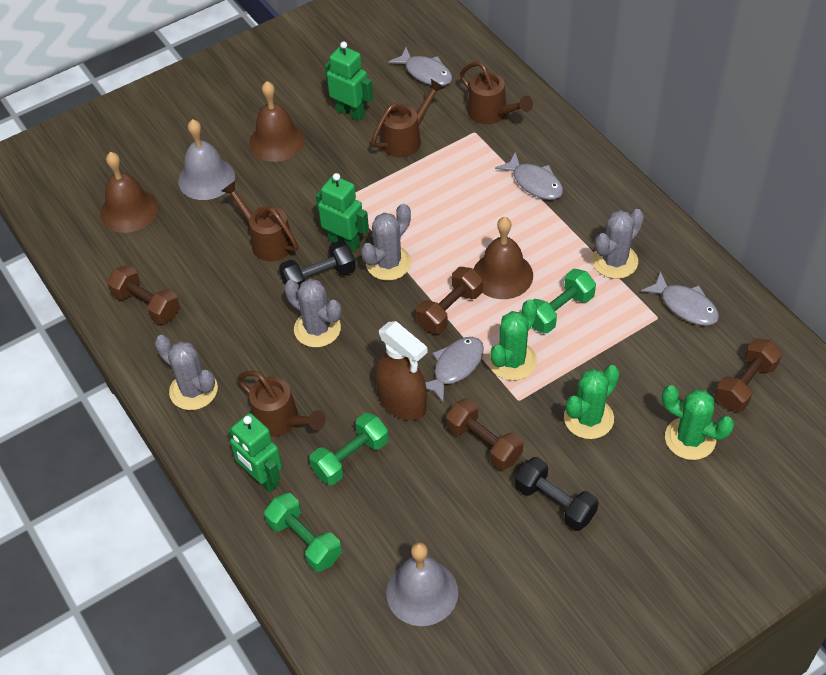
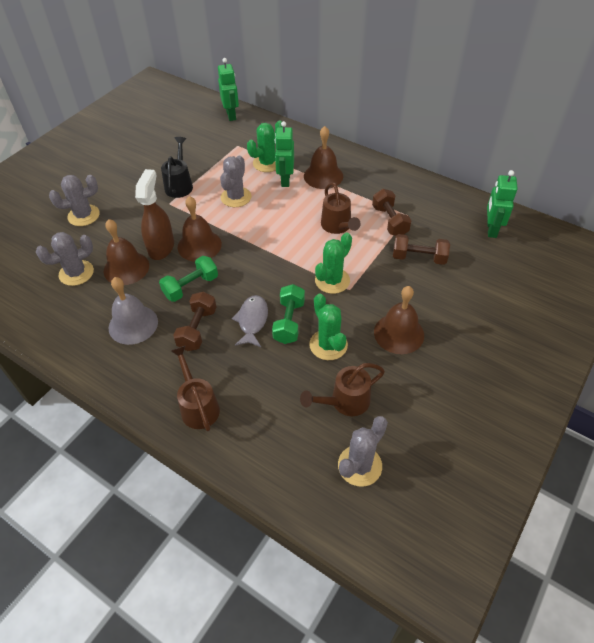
black dumbbell: [279,240,356,288] [515,457,599,531] = 2 -> none = 0
black watering can: none = 0 -> [161,137,193,198] = 1
brown bell: [100,152,158,233] [249,81,305,162] [474,217,533,299] = 3 -> [103,219,149,285] [178,196,222,262] [304,126,343,189] [374,286,424,354] = 4
brown dumbbell: [107,265,180,324] [416,267,483,334] [446,398,523,470] [715,338,782,412] = 4 -> [173,291,217,351] [372,189,412,236] [393,234,450,265] = 3
brown watering can: [222,181,298,261] [237,371,326,437] [371,79,444,157] [460,62,533,124] = 4 -> [171,346,220,431] [300,363,385,416] [321,182,361,234] = 3
green dumbbell: [264,493,342,572] [309,413,389,485] [532,269,596,333] = 3 -> [159,256,218,302] [272,284,305,344] = 2
grey bell: [178,119,235,200] [386,542,458,626] = 2 -> [109,277,158,345] = 1
grey fish: [388,47,452,86] [425,337,484,402] [495,152,563,200] [641,271,719,326] = 4 -> [232,295,268,347] = 1

